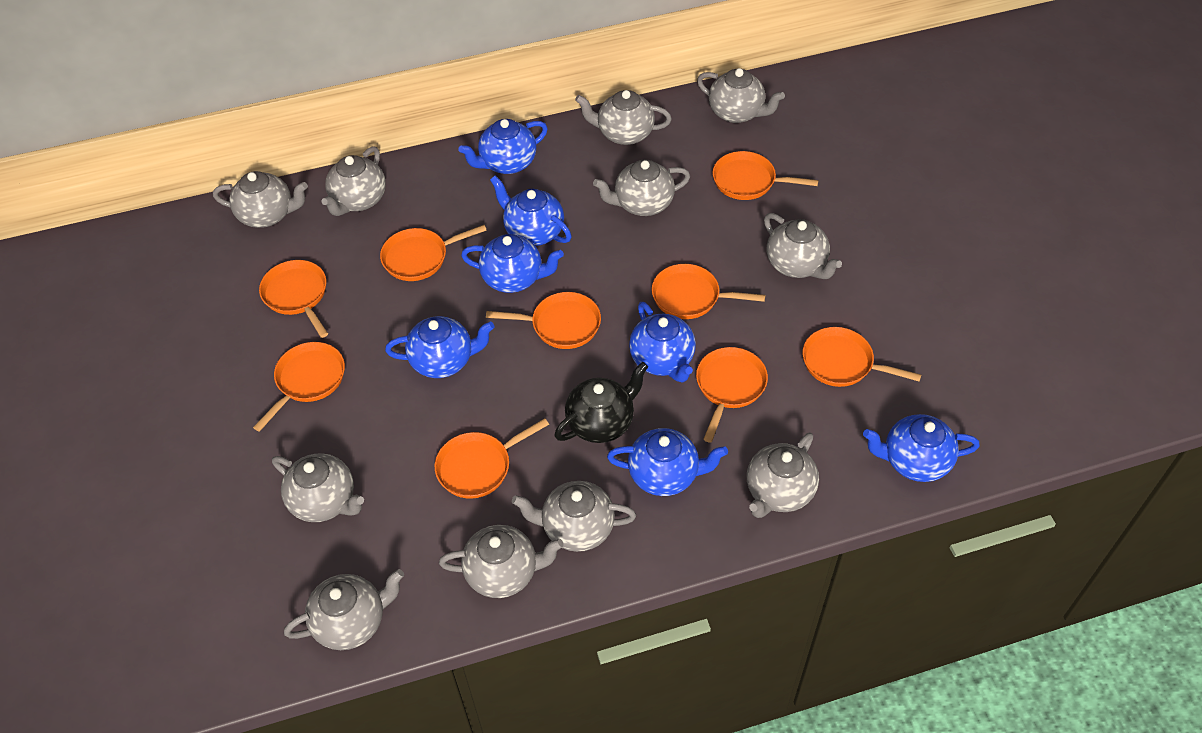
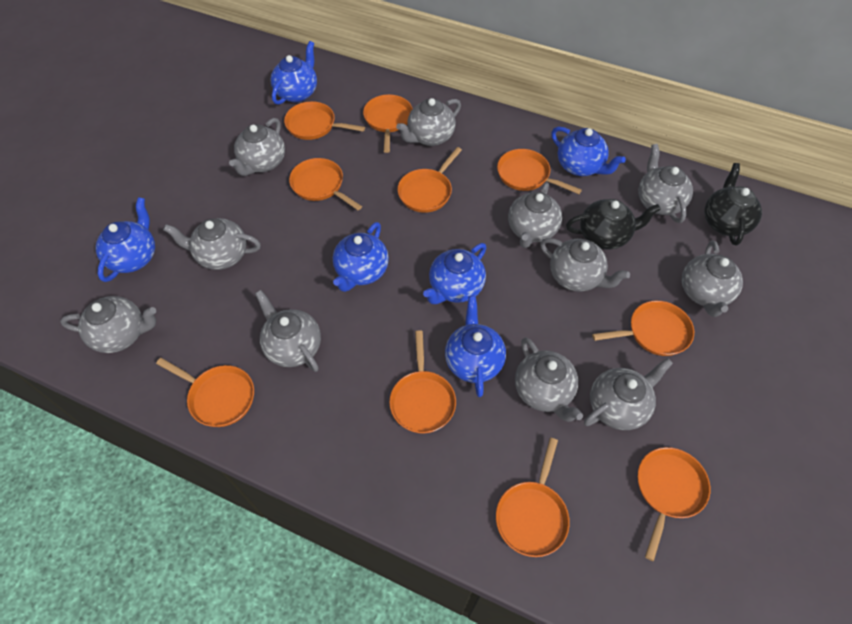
black teapot: [555,362,648,443] = 1 -> [566,199,661,250] [704,163,762,246] = 2
blue teapot: [385,316,495,378] [458,119,548,174] [461,234,564,293] [490,176,572,246] [607,428,728,496] [629,302,696,383] [863,414,980,482] = 7 -> [96,197,155,282] [271,41,317,105] [333,222,389,292] [423,243,486,304] [445,296,506,397] [551,127,626,176] = 6
orange pan: [253,342,345,432] [259,260,328,338] [380,225,487,281] [434,418,549,499] [486,292,601,349] [652,264,765,319] [696,347,768,443] [713,151,819,200] [802,327,921,387] = 9 -> [156,358,254,427] [284,101,365,140] [289,158,362,210] [363,94,413,153] [389,331,456,433] [398,147,462,213] [496,438,570,557] [497,149,582,194] [592,301,694,356] [638,447,710,561] = 10

